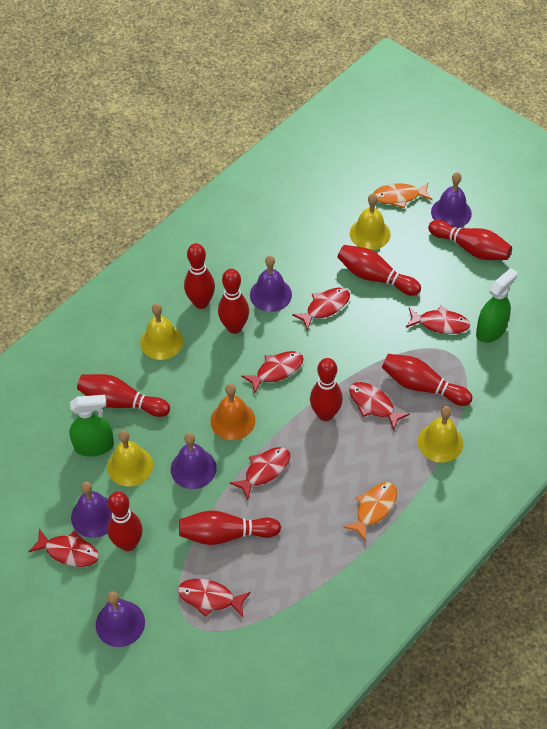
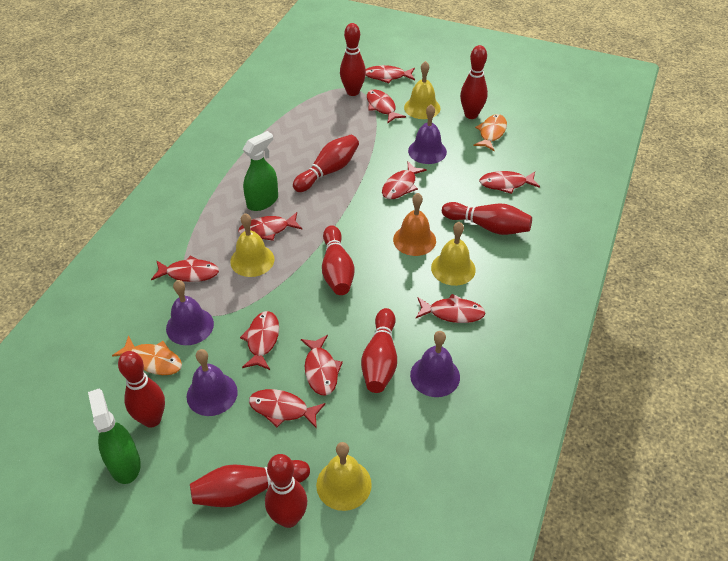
purple bell: [71,482,112,538] [96,591,145,647] [171,433,217,489] [250,255,292,312] [431,172,472,228] = 5 -> [166,280,214,345] [187,349,238,416] [408,104,447,164] [410,331,460,397] = 4
red fish: [28,529,99,567] [178,579,251,617] [230,447,290,500] [241,351,304,394] [292,288,350,331] [349,382,410,431] [406,306,470,334] = 7 -> [151,255,219,282] [238,212,303,241] [240,311,279,370] [249,389,325,429] [301,335,343,396] [366,65,415,83] [367,89,406,123] [382,162,427,199] [416,294,485,323] [479,171,540,194] = 10

